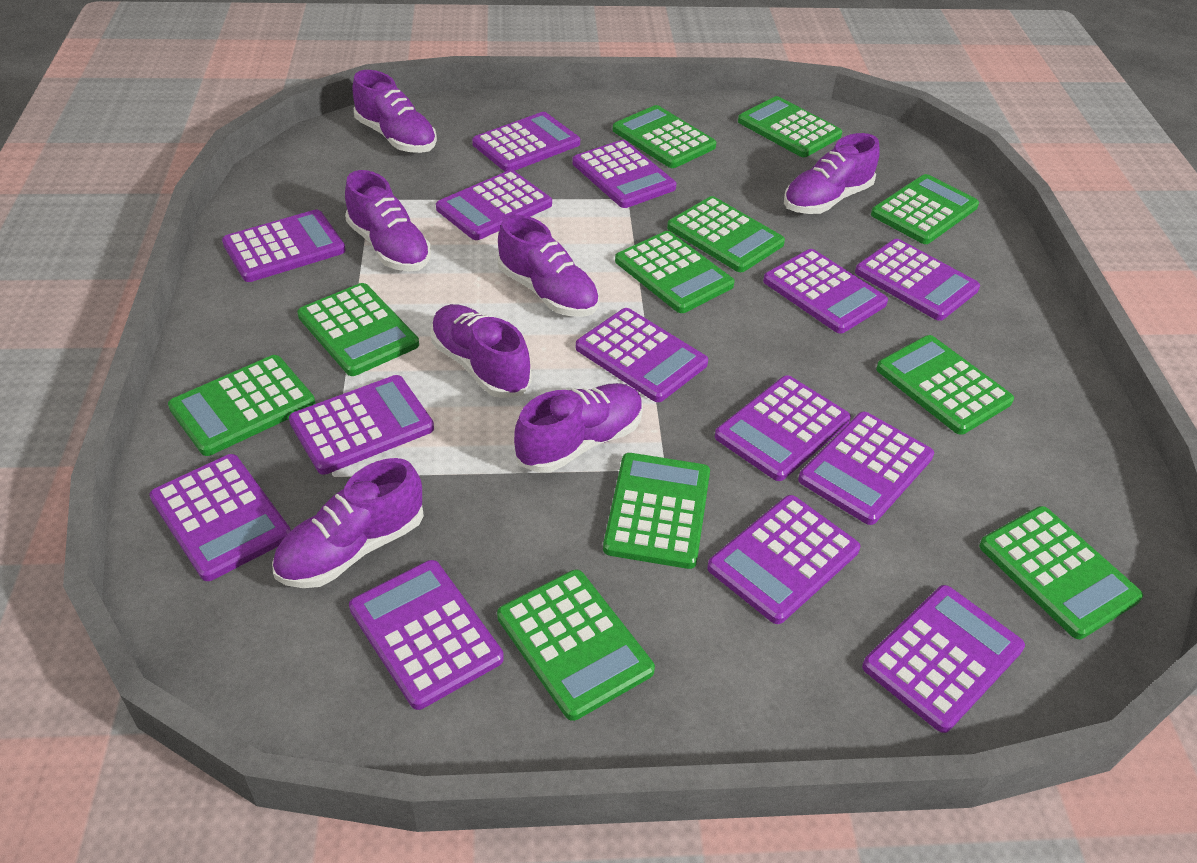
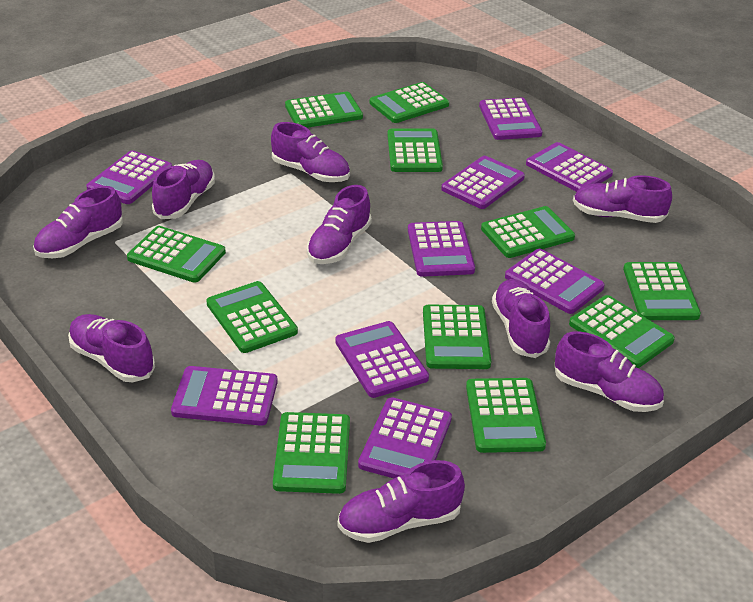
purple calculator: [149,454,291,581] [222,210,346,282] [289,375,434,475] [349,560,504,710] [436,170,552,240] [472,112,580,172] [572,140,676,208] [576,308,708,402] [707,495,860,624] [715,375,851,481] [763,249,888,334] [798,412,934,525] [855,239,980,321] [862,585,1025,733] = 14 -> [86,150,172,204] [171,366,278,426] [335,321,429,398] [358,397,452,478] [408,221,475,277] [441,156,525,209] [479,97,543,140] [505,249,605,314] [526,142,613,192] = 9
purple shoe: [272,458,424,588] [345,170,431,272] [352,70,437,153] [431,304,532,398] [498,215,599,317] [514,383,643,473] [784,133,880,214] = 7 -> [33,186,123,258] [68,314,155,382] [152,160,215,219] [271,122,350,182] [307,185,372,264] [337,460,465,543] [492,279,550,358] [554,331,664,412] [573,175,672,223] = 9

